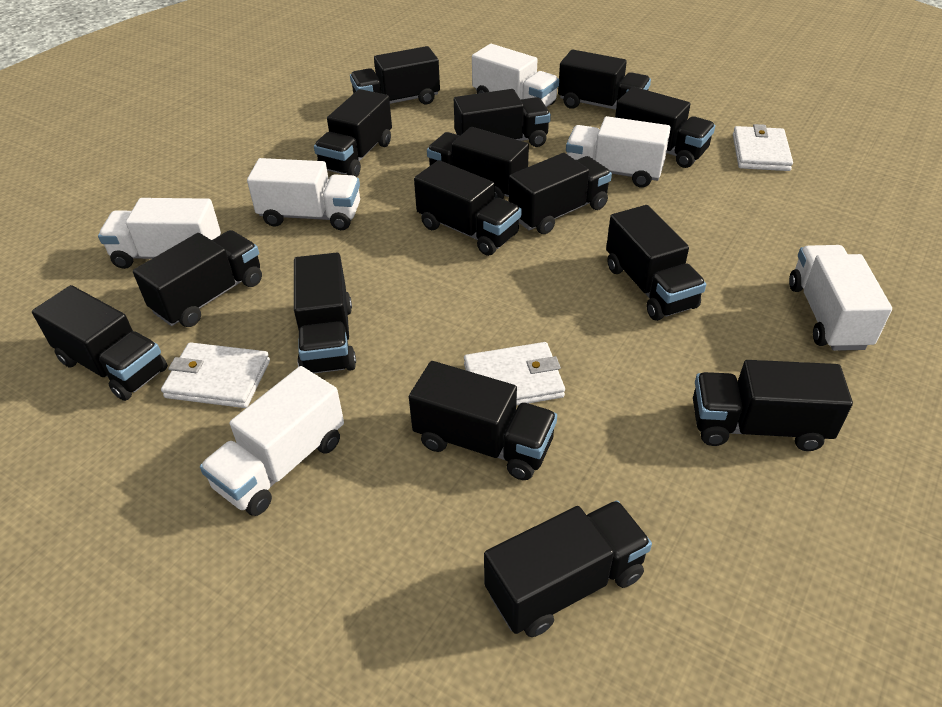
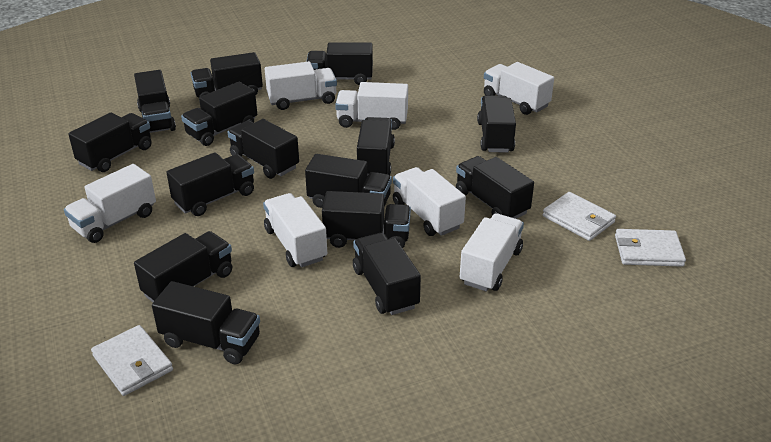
white truck: [98,198,221,269] [200,366,344,516] [247,158,360,230] [472,44,559,107] [566,116,671,188] [789,245,892,351] = 6 -> [64,164,156,243] [263,193,327,267] [265,62,337,110] [335,82,408,130] [393,167,466,236] [460,213,524,292] [484,62,554,115] = 7

